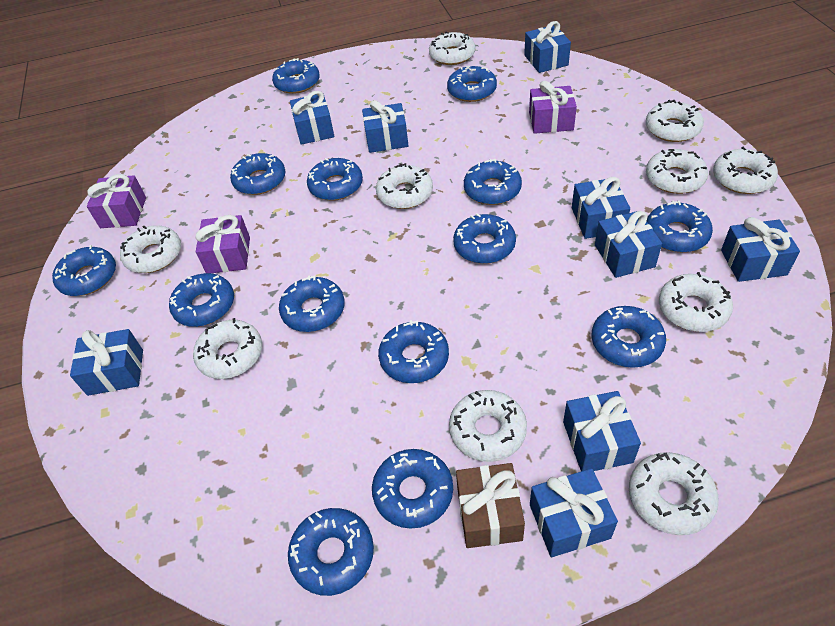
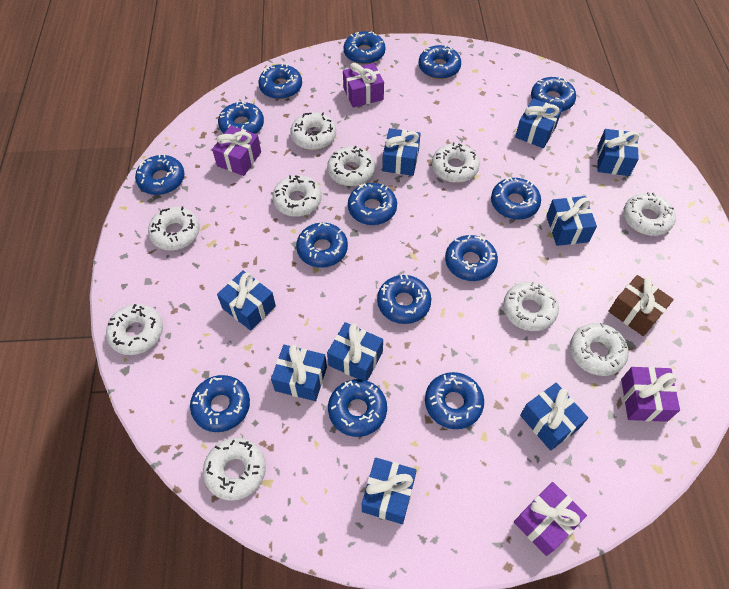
purple gift: [87,174,146,228] [195,215,250,273] [529,81,577,134] = 3 -> [212,125,261,176] [343,63,384,108] [514,482,587,556] [621,367,680,422] = 4

